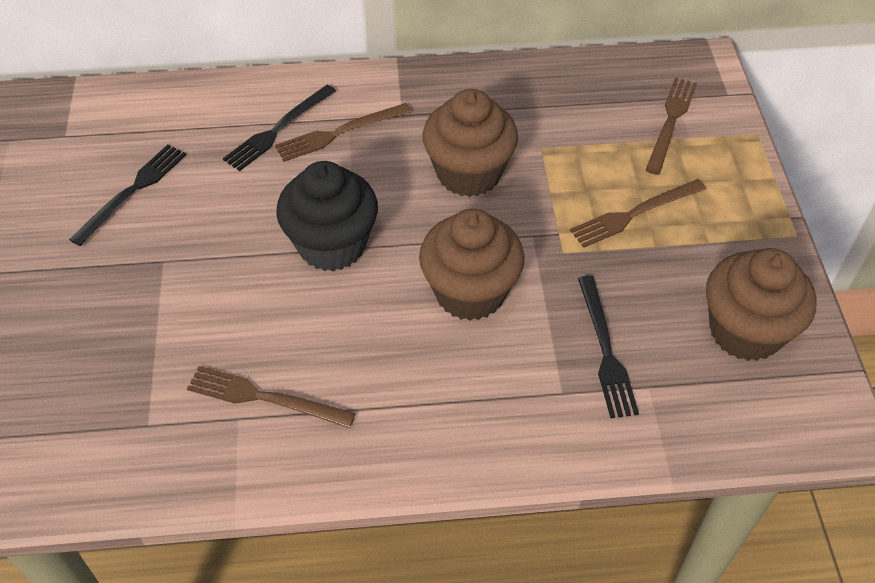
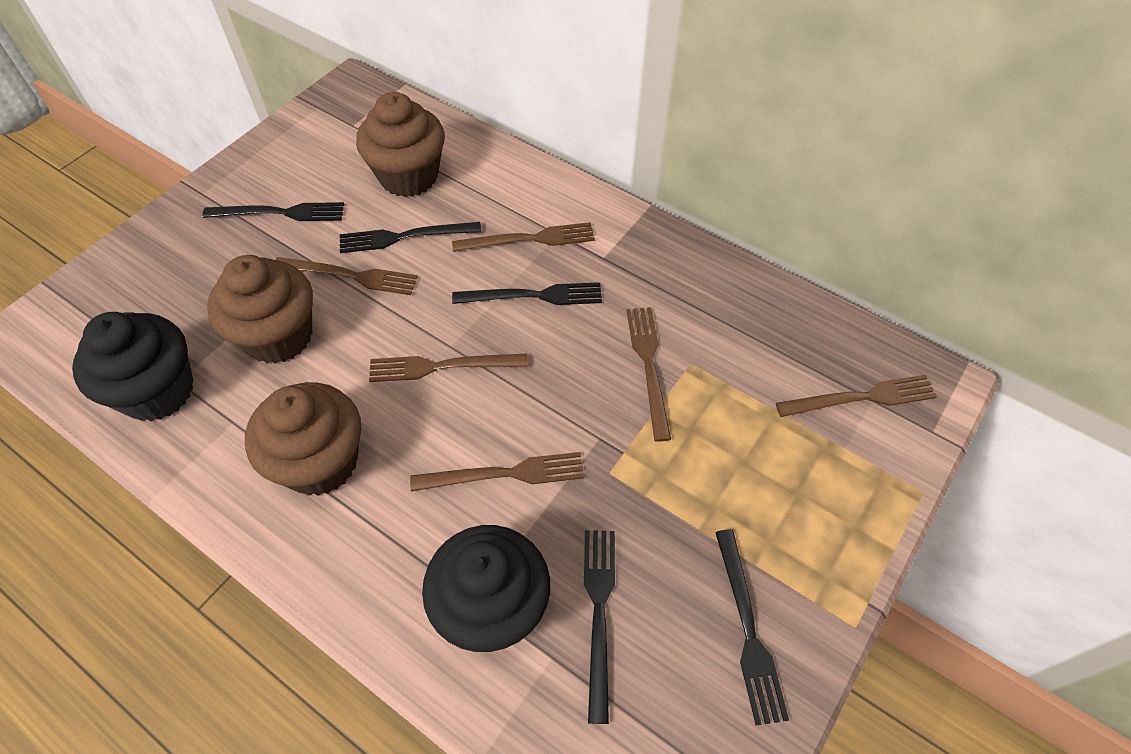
black cupcake: [276,161,378,271] = 1 -> [72,312,194,422] [422,525,550,652] = 2
black fork: [69,145,186,246] [223,85,336,171] [578,276,639,418] = 3 -> [202,202,344,221] [340,222,481,253] [452,282,602,305] [584,530,615,724] [715,529,789,726] = 5
brown fork: [187,366,356,428] [275,103,411,162] [570,179,706,248] [645,78,697,175] = 4 -> [275,257,418,295] [369,354,528,382] [410,452,584,491] [452,222,595,252] [626,307,671,442] [776,375,937,417] = 6

